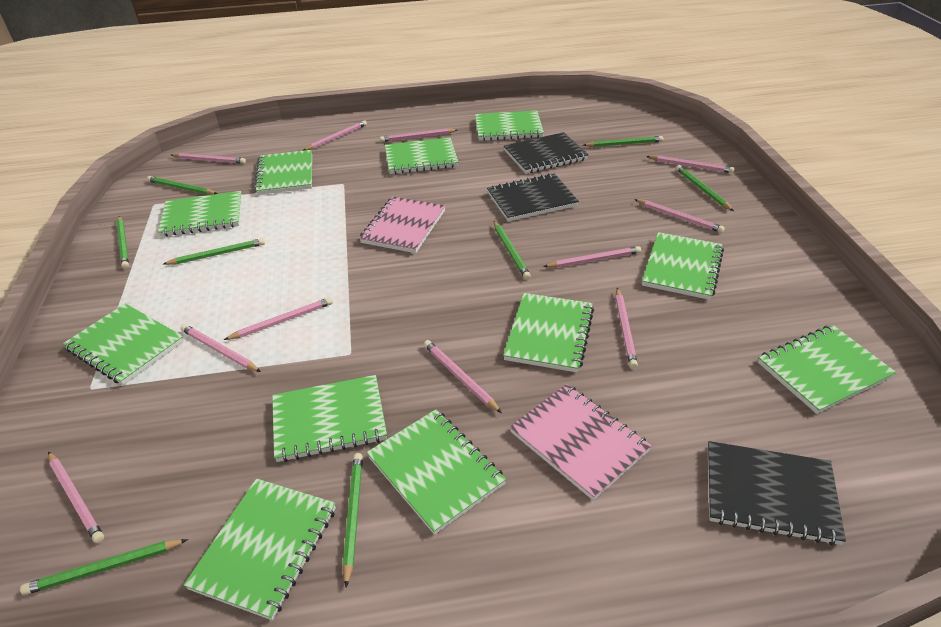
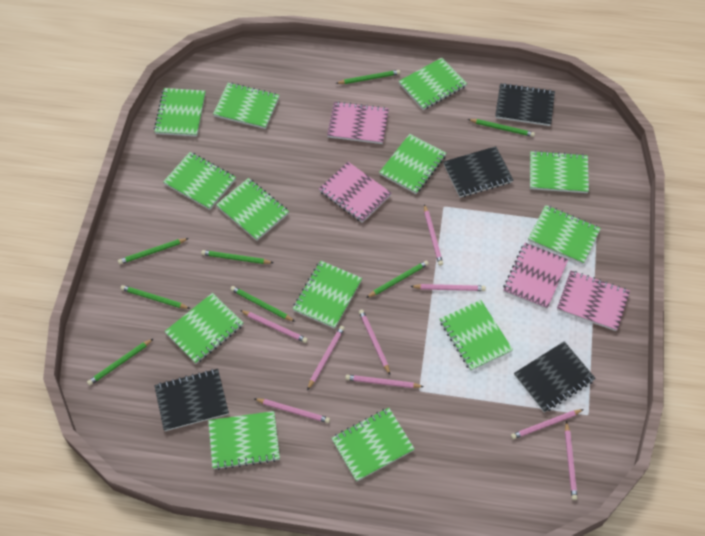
black notebook: [487,173,579,221] [504,132,588,174] [708,441,846,545] = 3 -> [154,369,229,431] [443,146,513,197] [495,83,555,126] [514,341,596,413] = 4
green notebook: [63,303,184,385] [158,191,242,237] [183,479,336,620] [254,150,312,195] [272,375,387,462] [367,409,506,535] [385,138,458,174] [475,111,544,141] [503,293,594,373] [642,232,724,300] [758,325,896,414] = 11 -> [154,88,205,137] [163,152,236,210] [164,293,243,364] [208,411,280,470] [213,82,280,129] [216,178,289,241] [293,261,362,329] [331,408,415,482] [379,134,446,194] [399,58,467,110] [440,300,513,371] [528,205,601,264] [530,150,589,193] = 13
pink notebook: [359,197,445,253] [510,384,652,501] = 2 -> [319,162,392,223] [327,101,389,144] [503,243,568,309] [557,270,630,331] = 4
pink pencil: [48,452,104,543] [171,153,246,164] [181,324,261,372] [224,297,333,340] [303,120,367,151] [380,128,457,142] [424,340,502,413] [543,246,641,268] [615,288,638,369] [634,199,725,233] [646,155,735,173] = 11 -> [240,310,308,343] [254,398,330,423] [307,326,345,390] [345,375,424,388] [359,309,390,375] [410,284,486,291] [424,204,443,266] [511,409,584,439] [565,421,578,500] = 9

